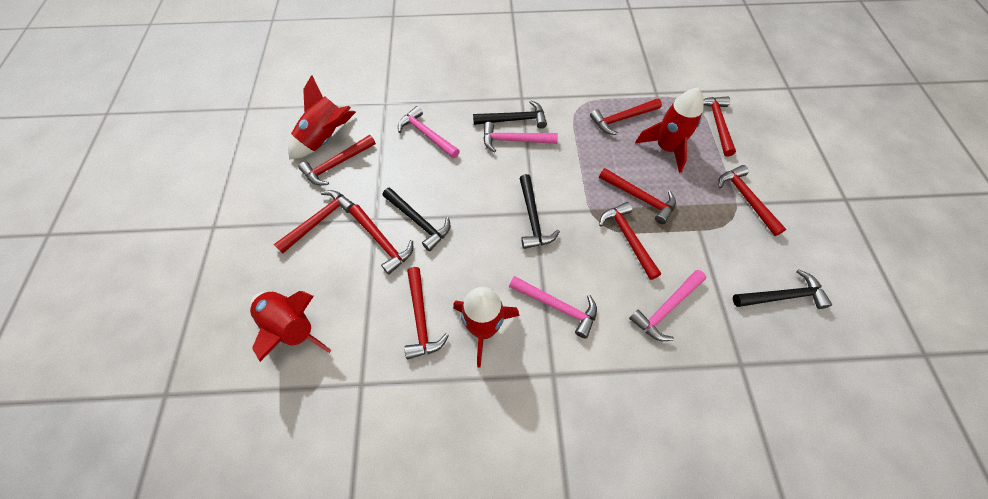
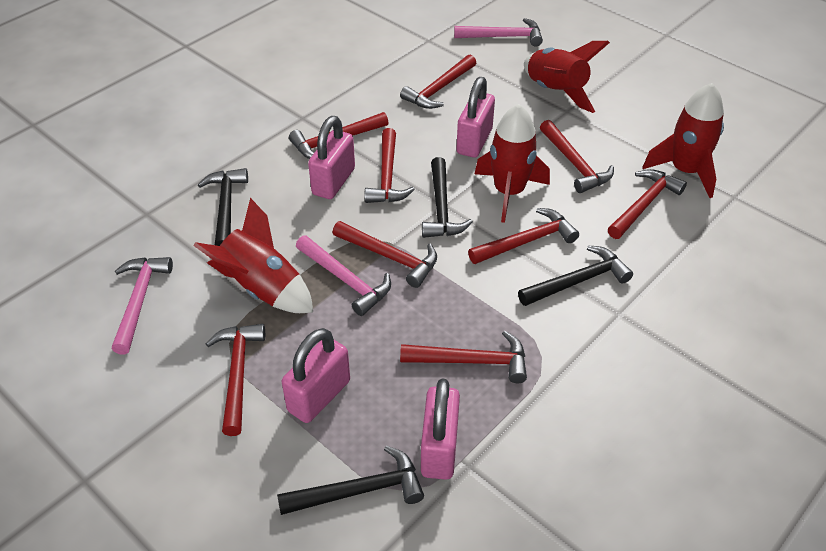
pink hammer: [398,106,460,159] [483,122,558,153] [509,276,597,339] [629,270,706,341] = 4 -> [112,257,173,355] [296,235,391,316] [454,18,543,46] = 3
pink padlock: none = 0 -> [282,328,350,423] [308,116,355,199] [421,378,460,480] [456,77,495,158] = 4

